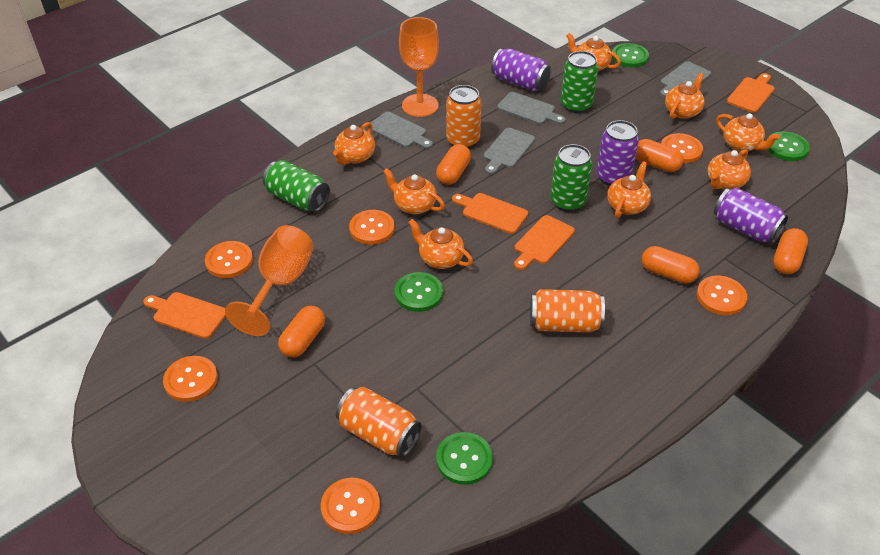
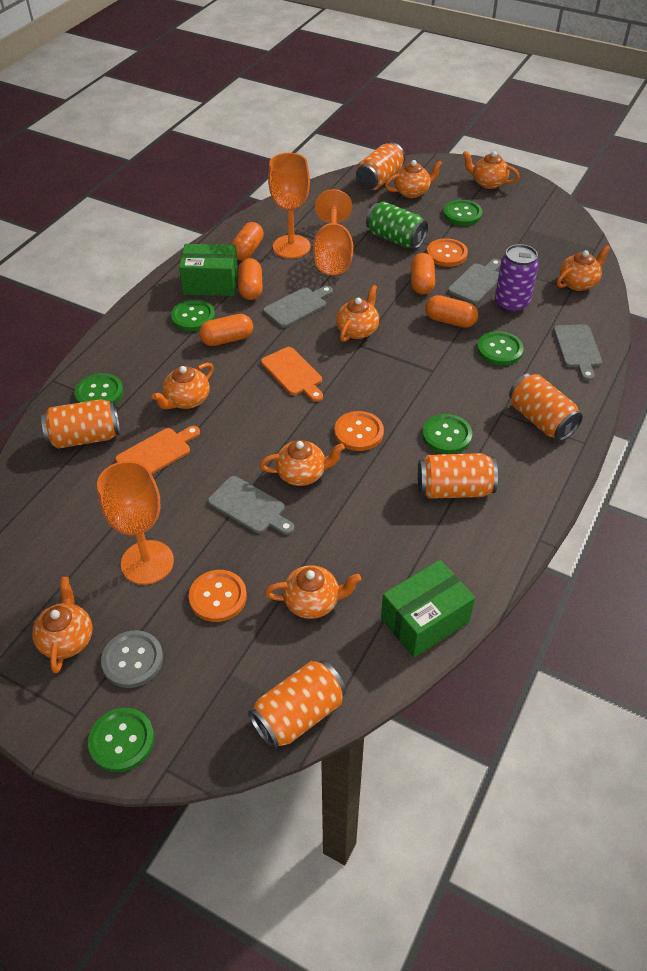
green box: none = 0 -> [179,244,238,296] [381,560,475,657] = 2
green button: [395,272,443,312] [436,432,493,485] [612,43,649,67] [767,131,810,161] = 4 -> [75,373,123,404] [88,708,154,772] [171,299,215,331] [422,414,472,454] [443,200,482,226] [477,331,524,366] = 6
green can: [263,160,330,212] [550,144,592,212] [561,51,598,113] = 3 -> [366,201,428,249] = 1
grey button: none = 0 -> [101,630,163,688] = 1
orange button: [163,356,218,402] [205,241,253,278] [321,478,380,534] [349,210,395,245] [661,133,703,163] [697,276,747,315] = 6 -> [189,570,247,622] [334,411,384,451] [427,238,468,267] = 3
orange can: [336,387,422,458] [446,85,482,149] [530,289,605,333] = 3 -> [41,399,120,449] [248,660,346,750] [356,142,405,190] [418,453,498,499] [509,373,583,441] = 5
orange cutting board: [144,292,226,339] [452,193,528,234] [514,215,575,270] [727,73,775,113] = 4 -> [115,426,200,474] [261,347,323,402] = 2
orange goblet: [225,225,314,336] [399,17,439,117] = 2 -> [97,461,174,585] [268,153,311,258] [313,189,353,275] = 3
purple can: [491,48,551,91] [596,120,639,186] [714,187,788,244] = 3 -> [495,244,539,313] = 1

